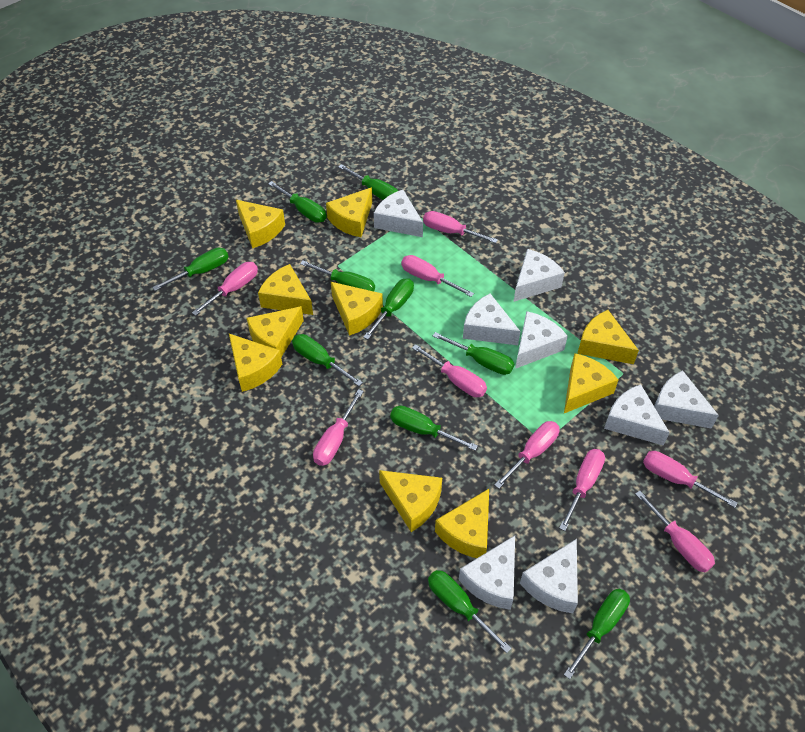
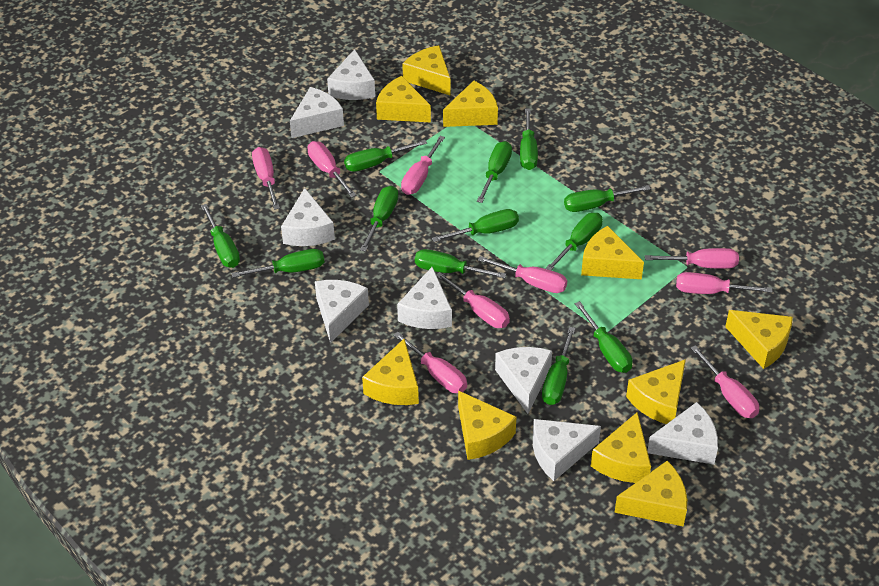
green screwdriver: [152,248,228,291] [268,181,327,223] [292,334,363,386] [300,260,375,291] [338,164,398,200] [363,279,414,339] [390,405,478,451] [428,570,512,653] [433,332,514,375] [564,589,630,679] = 10 -> [201,204,240,268] [231,249,324,278] [344,140,427,172] [360,186,398,252] [415,249,506,278] [432,209,519,242] [477,141,512,203] [520,109,538,170] [542,327,576,405] [545,213,603,270] [564,185,651,212] [575,301,633,373] = 12

